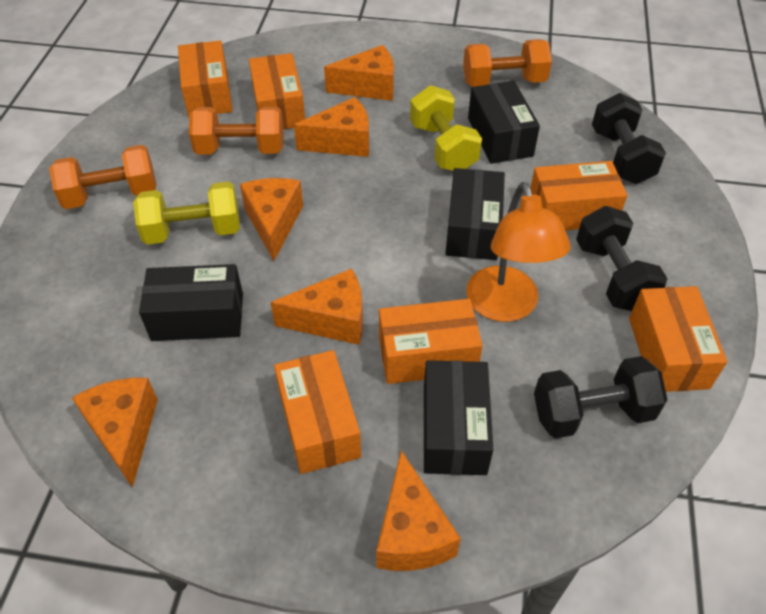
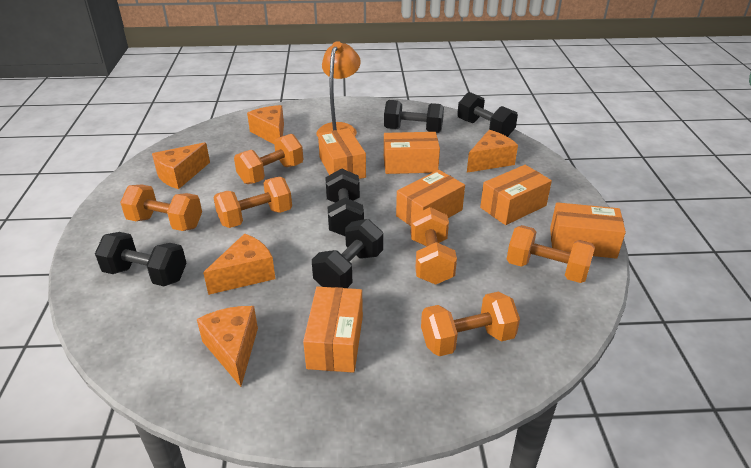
black box: [139,264,243,341] [424,360,493,475] [445,168,505,260] [468,81,540,164] = 4 -> none = 0
black dumbbell: [534,356,667,438] [576,206,668,311] [592,93,666,184] = 3 -> [95,232,187,286] [312,219,383,288] [325,168,364,236] [384,100,444,133] [457,92,518,137] = 5
orange cheese: [72,378,158,488] [240,178,303,261] [271,268,363,345] [294,97,369,157] [324,45,394,101] [376,451,461,571] = 6 -> [152,142,210,189] [197,306,258,387] [203,233,275,295] [247,105,284,144] [467,130,518,173] = 5
orange dumbbell: [49,145,156,209] [189,106,283,155] [463,39,552,87] = 3 -> [120,184,202,231] [213,177,292,228] [234,134,303,184] [411,207,457,285] [421,292,520,356] [507,225,595,283] = 6
yellow dumbbell: [133,182,240,245] [410,85,482,171] = 2 -> none = 0

